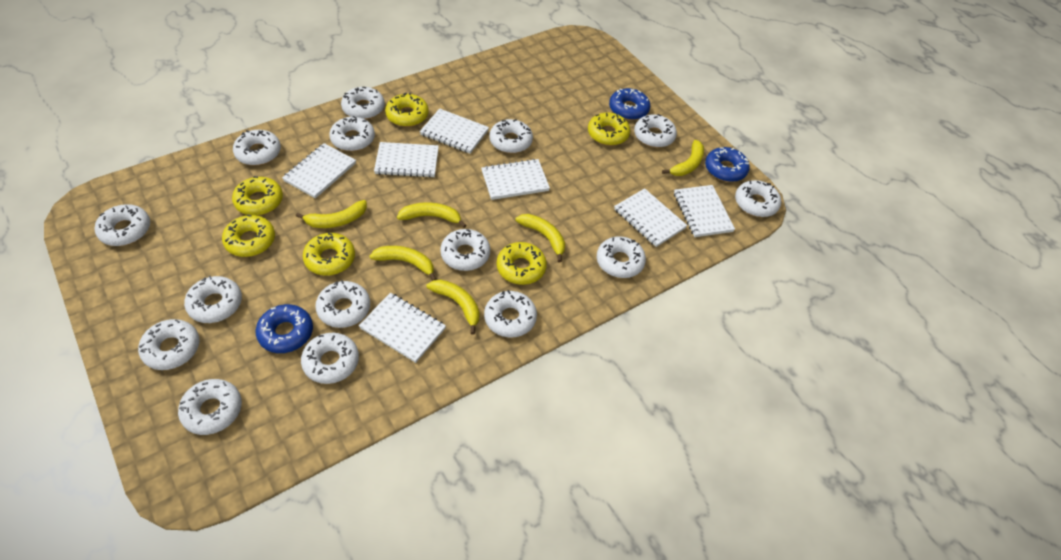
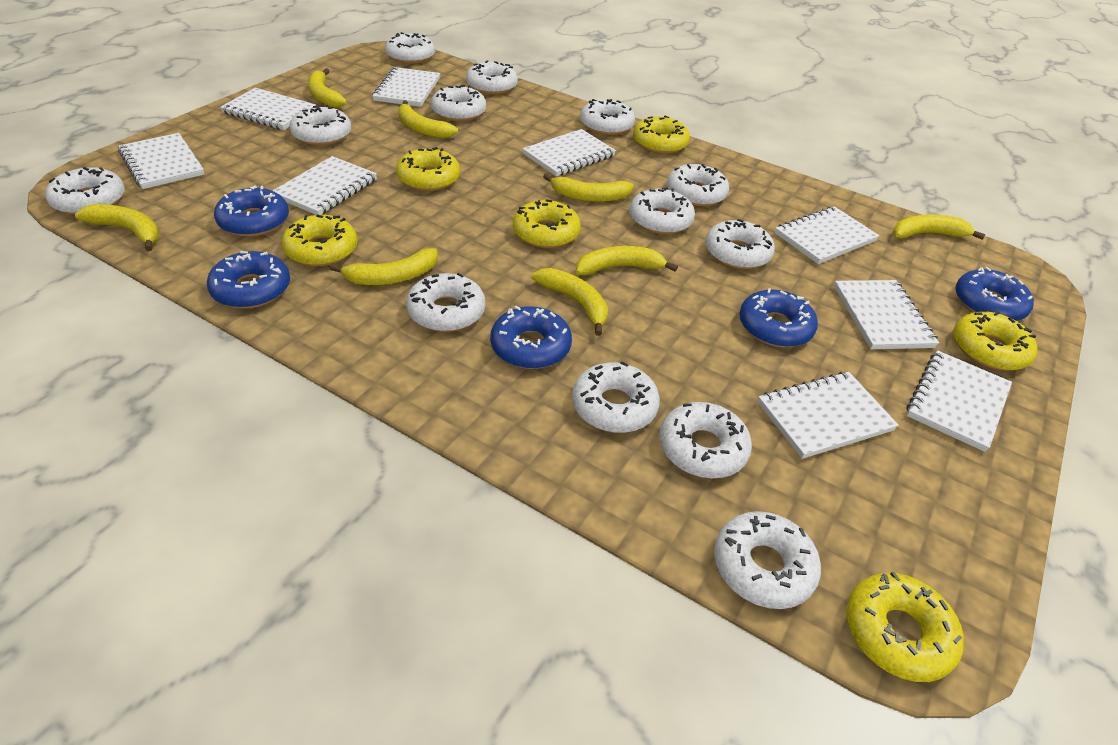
blue donut: [255,304,313,353] [609,88,650,120] [705,147,750,182] = 3 -> [207,251,290,309] [214,186,289,237] [490,306,572,369] [739,288,818,347] [955,267,1034,321] = 5
white donut: [95,204,150,246] [138,319,200,370] [178,379,242,435] [184,276,242,323] [233,130,281,165] [301,333,359,384] [315,280,370,328] [329,116,375,151] [341,87,385,119] [440,229,490,271] [484,290,537,338] [489,119,533,153] [597,236,646,278] [634,114,677,148] [735,180,781,217] = 15 -> [45,167,125,215] [290,106,351,146] [385,32,435,64] [406,273,485,332] [431,85,486,121] [466,60,518,94] [572,361,660,433] [580,99,635,135] [629,187,695,234] [660,402,752,478] [667,164,729,206] [705,219,775,269] [714,511,821,609] = 13
white notebook: [282,143,356,199] [359,293,446,363] [374,142,439,178] [420,108,489,154] [481,159,550,200] [614,188,687,247] [674,185,735,237] = 7 -> [118,133,204,189] [220,88,316,130] [272,156,377,215] [372,67,440,107] [522,129,616,177] [758,372,899,459] [775,206,879,264] [834,280,939,349] [907,350,1012,452] = 9
yellow banana: [296,200,367,228] [369,246,437,281] [397,202,467,228] [427,280,479,335] [515,214,565,263] [662,140,704,176] = 6 -> [75,204,159,251] [308,68,347,108] [330,248,438,285] [398,100,458,139] [532,268,608,336] [543,173,634,202] [576,246,678,275] [893,214,986,240] = 8

